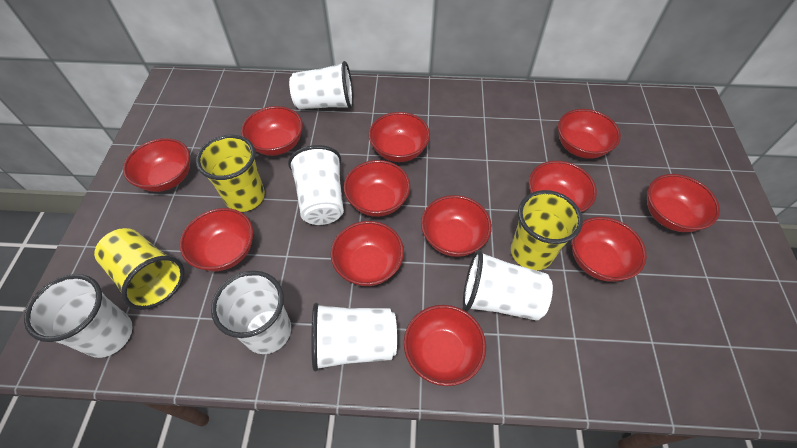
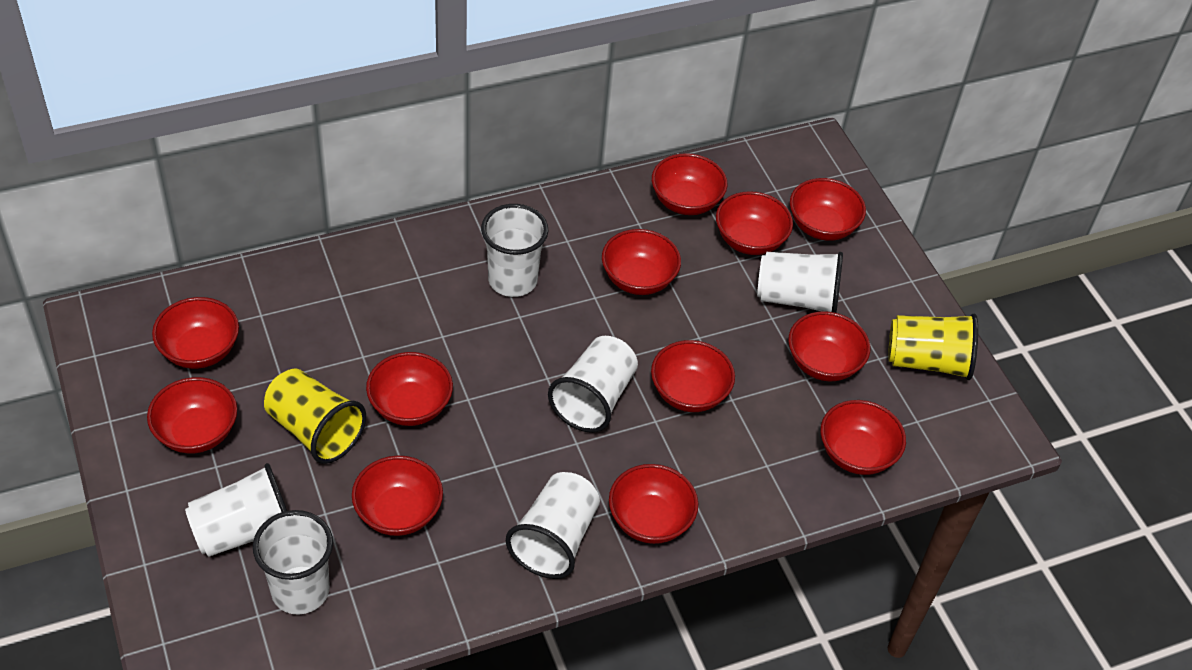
yellow cup: [94,228,185,310] [196,135,265,212] [511,190,583,270] = 3 -> [264,368,366,464] [888,314,978,380] = 2

